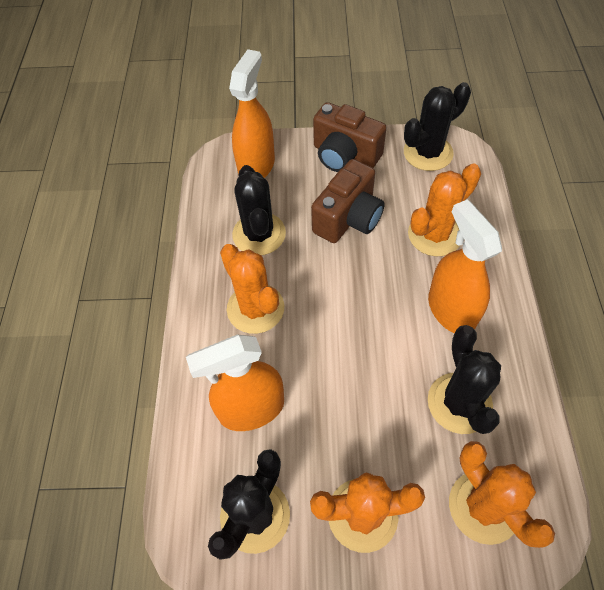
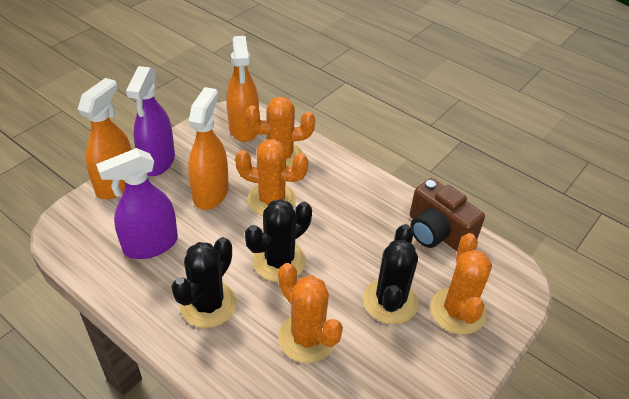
black cactus: [208,449,290,559] [232,165,286,255] [404,82,471,171] [428,325,501,434] = 4 -> [171,237,237,328] [245,199,312,282] [363,224,418,324] = 3
brown camera: [311,159,385,243] [313,102,387,172] = 2 -> [410,178,485,251] = 1
purple spray bottle: none = 0 -> [96,148,178,259] [126,66,175,176] = 2

